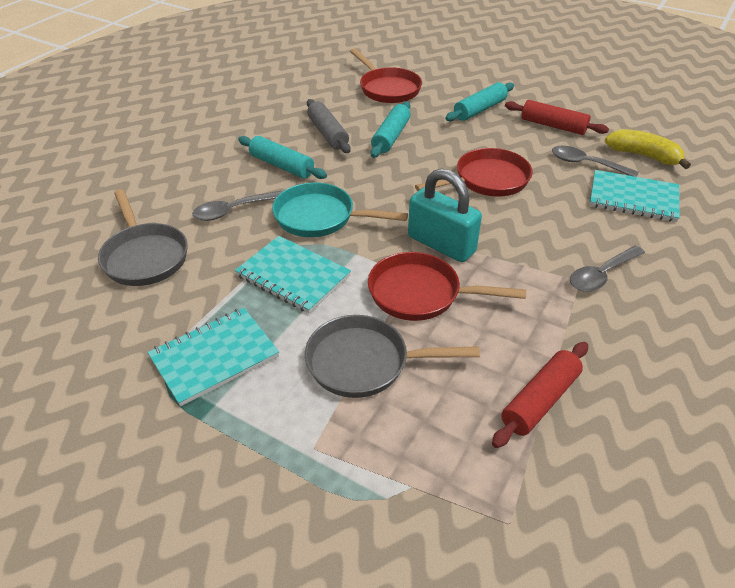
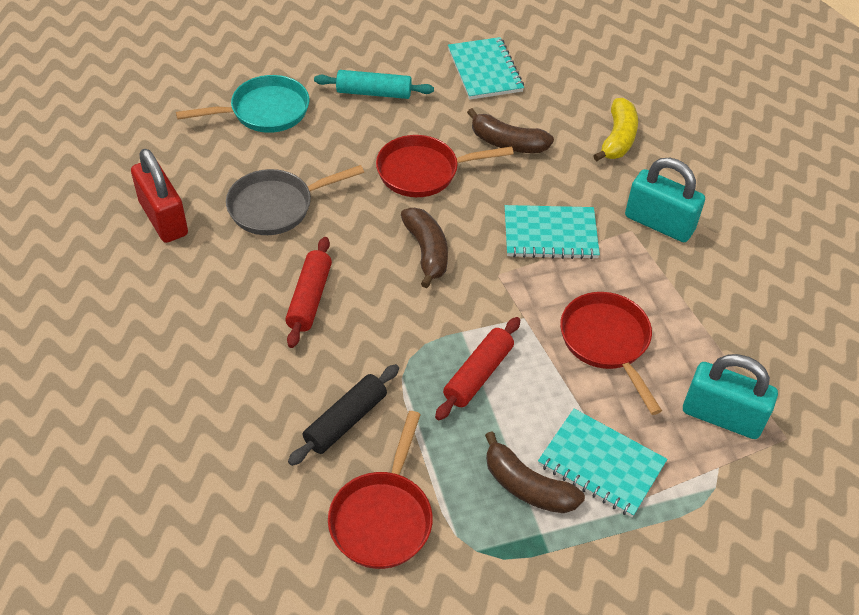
black rolling pin: none = 0 -> [288,364,399,466] = 1
brown banana: none = 0 -> [401,208,448,288] [467,108,554,153] [485,431,585,513] = 3
grey pan: [98,189,188,286] [305,315,480,398] = 2 -> [226,165,364,235] = 1
grey rolling pin: [307,99,351,153] = 1 -> none = 0
grey spoon: [192,191,282,221] [552,146,639,177] [570,246,645,292] = 3 -> none = 0
red padlock: none = 0 -> [131,149,188,243] = 1
turquoise padlock: [408,169,482,262] = 1 -> [625,158,705,242] [683,354,778,439] = 2
turquoise rolling pin: [238,136,327,179] [370,101,411,158] [445,82,514,121] = 3 -> [314,70,434,99] = 1

